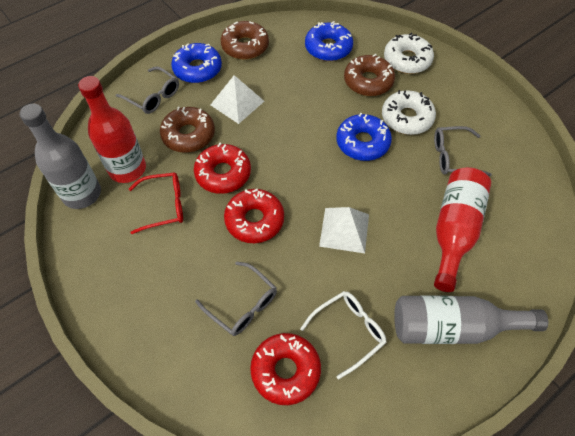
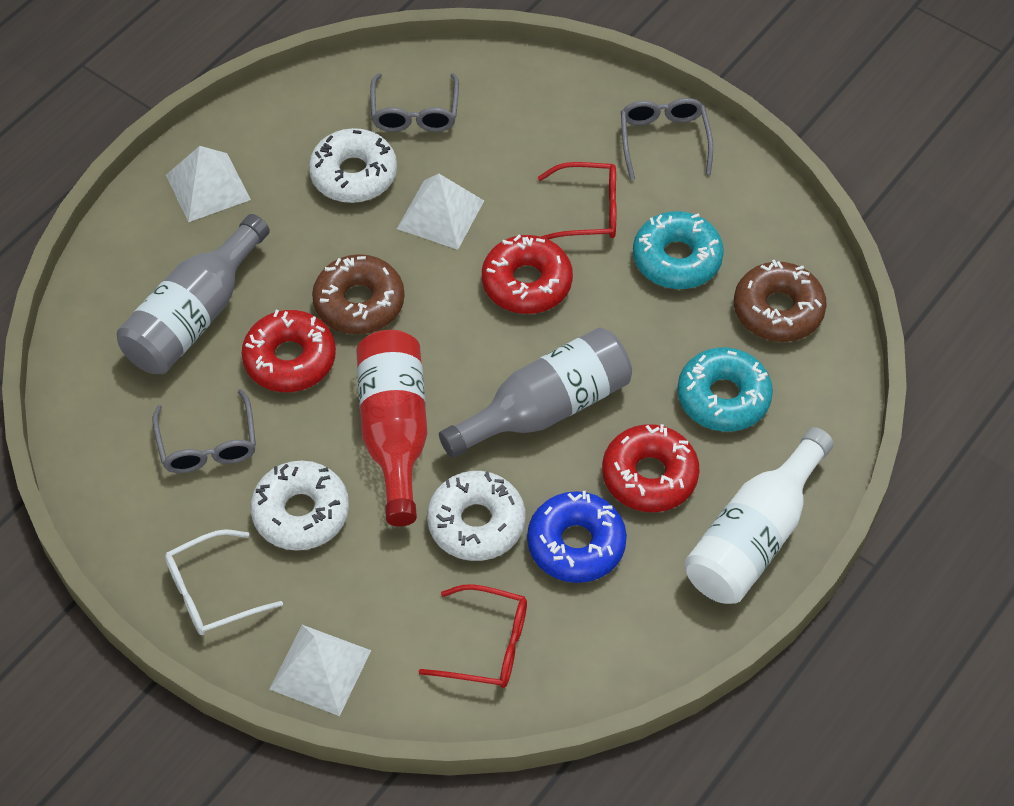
blue donut: [171,43,222,83] [305,21,353,61] [336,112,392,161] = 3 -> [527,491,627,583] = 1
brown donut: [160,107,215,153] [221,21,269,60] [344,54,395,96] = 3 -> [312,254,405,334] [734,260,827,342] = 2
red bottle: [78,76,146,183] [434,167,491,292] = 2 -> [356,330,428,526] = 1
red glasses: [129,172,183,234] = 1 -> [418,584,527,688] [538,162,616,239] = 2
turquoise donut: none = 0 -> [633,211,724,289] [677,347,773,432] = 2
white bottle: none = 0 -> [685,427,834,604] = 1
white donut: [382,90,436,135] [384,33,434,74] = 2 -> [250,461,349,550] [309,128,397,203] [427,471,525,561] = 3
white pyramid: [210,75,264,124] [319,207,369,253] = 2 -> [166,146,251,222] [269,625,371,716] [397,174,484,250] = 3

